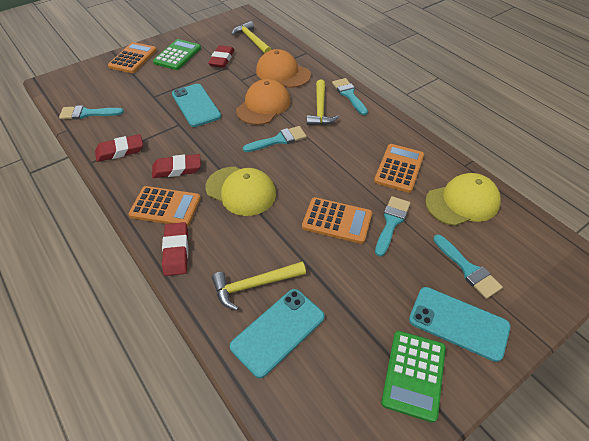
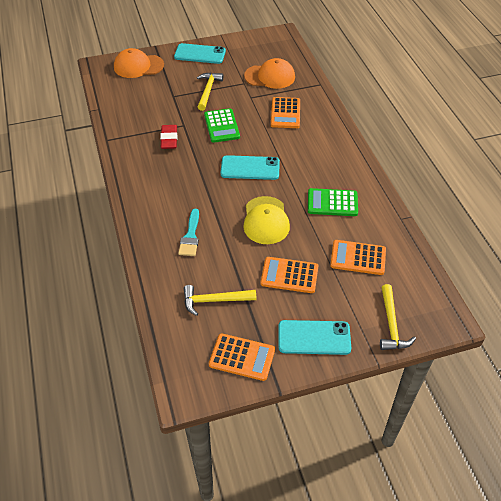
red eraser: [95,134,143,162] [152,154,201,178] [162,222,188,276] [208,45,234,68] = 4 -> [160,125,177,149] = 1
turquoise brush: [59,105,124,120] [243,126,307,152] [332,78,368,115] [375,196,410,257] [433,235,503,299] = 5 -> [178,209,199,256] = 1
yellow cap: [205,167,276,216] [425,173,501,226] = 2 -> [243,196,290,244] = 1

